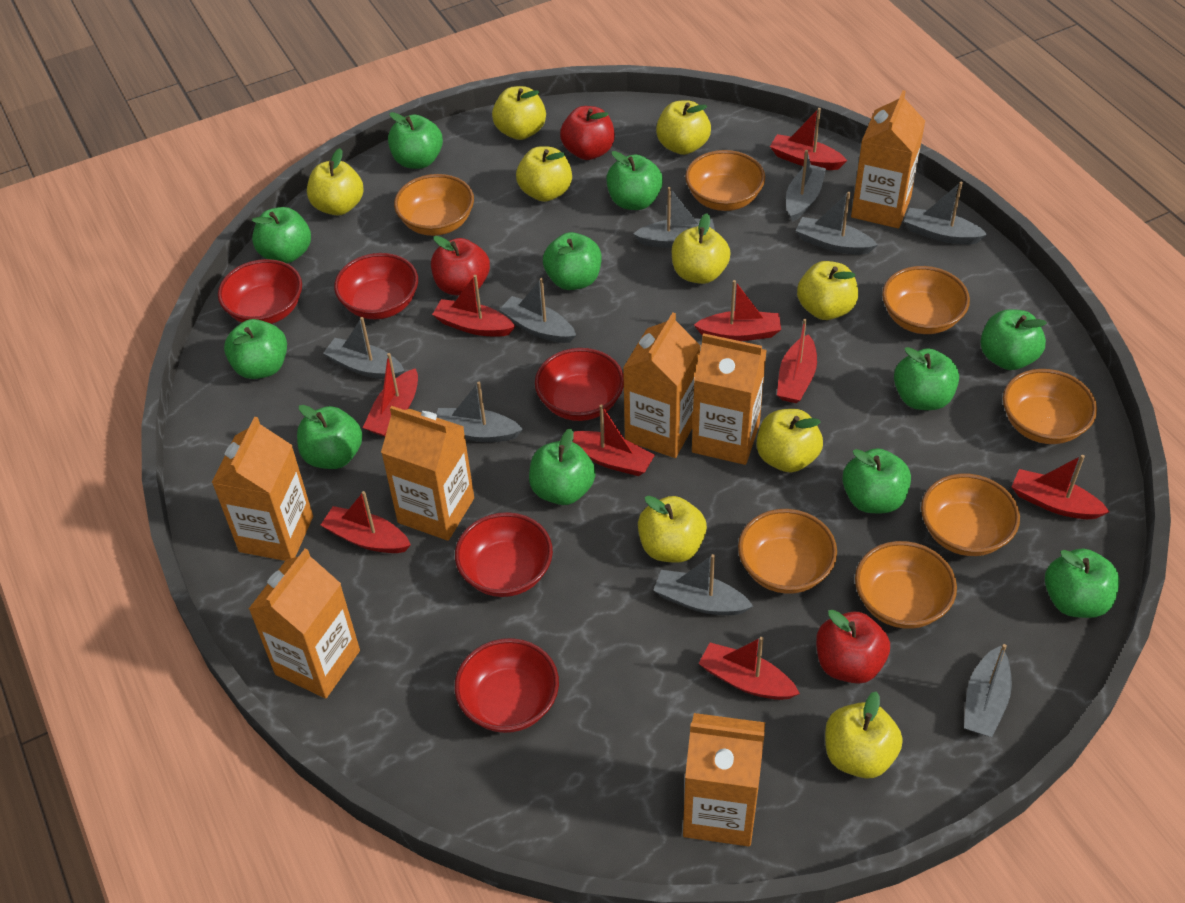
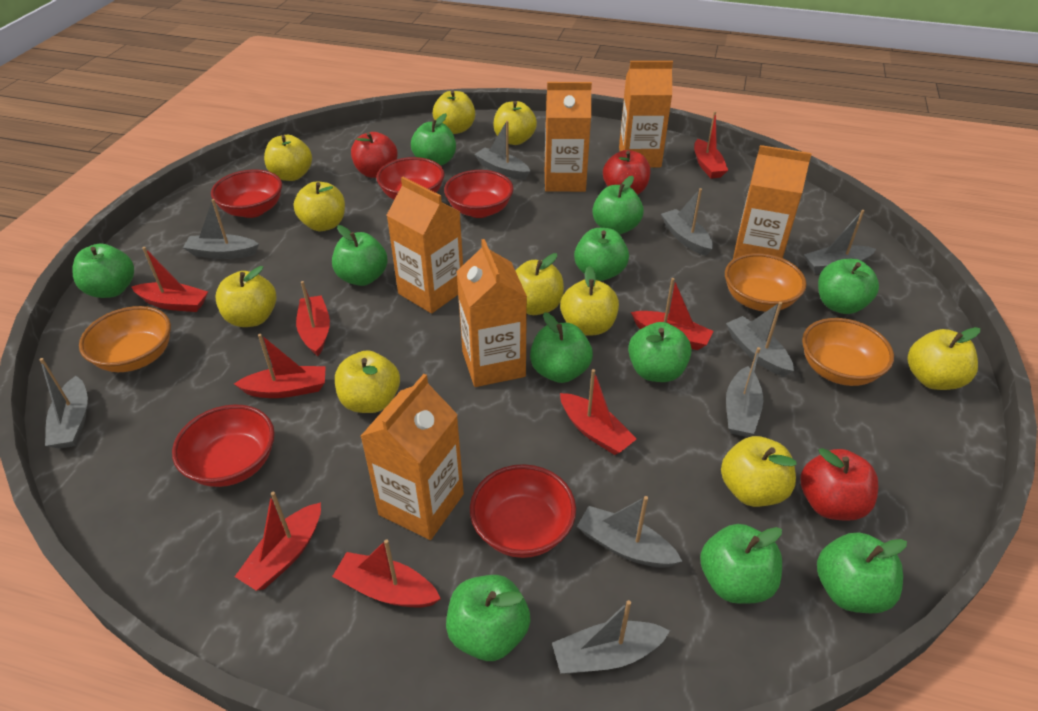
orange bowl: [394,174,474,236] [685,150,765,211] [738,509,837,594] [855,541,957,629] [882,266,970,334] [921,474,1020,556] [1003,369,1097,444] = 7 -> [79,306,171,372] [725,253,807,312] [802,318,894,386] = 3
orange carton: [212,417,313,561] [249,548,360,699] [381,406,474,541] [623,312,701,458] [683,713,765,846] [692,333,767,465] [851,90,925,228] = 7 -> [360,374,464,540] [387,177,463,313] [456,239,527,387] [545,82,592,192] [619,61,673,167] [733,145,812,259] = 6
red boat: [321,491,411,553] [363,353,418,437] [432,275,516,337] [573,404,655,476] [694,280,781,341] [698,637,800,700] [770,108,847,170] [777,319,817,403] [1012,455,1110,519] = 9 -> [132,247,208,312] [234,334,326,398] [235,491,321,591] [296,281,330,356] [332,539,441,608] [560,369,637,455] [631,278,713,350] [694,111,728,179] = 8
yellow apple: [307,148,364,216] [492,86,546,140] [516,146,572,202] [638,496,707,563] [656,100,711,155] [672,213,731,284] [757,409,823,472] [797,261,858,320] [825,691,903,779] = 9 -> [215,266,276,327] [264,135,312,181] [294,182,345,231] [335,350,400,413] [433,90,475,134] [493,101,537,145] [515,253,564,315] [560,266,619,336] [721,436,797,507] [907,327,980,390] = 10

